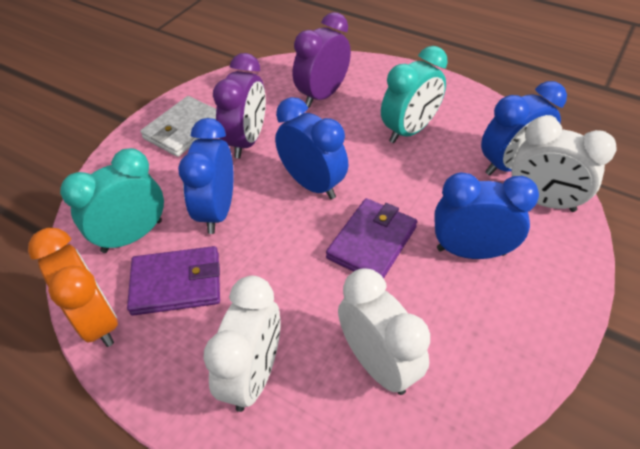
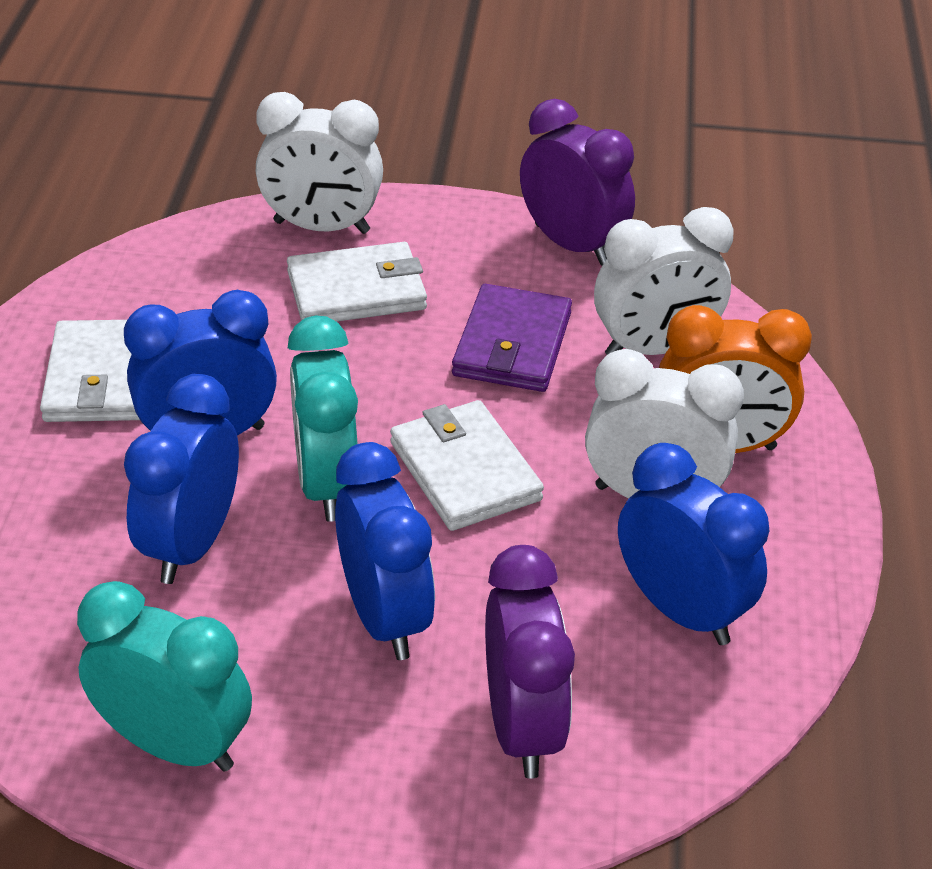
purple wallet: [127,246,220,316] [326,198,417,278] = 2 -> [452,284,572,392] = 1
white wallet: [140,96,216,157] = 1 -> [40,320,140,422] [287,242,427,322] [390,400,544,531] = 3

